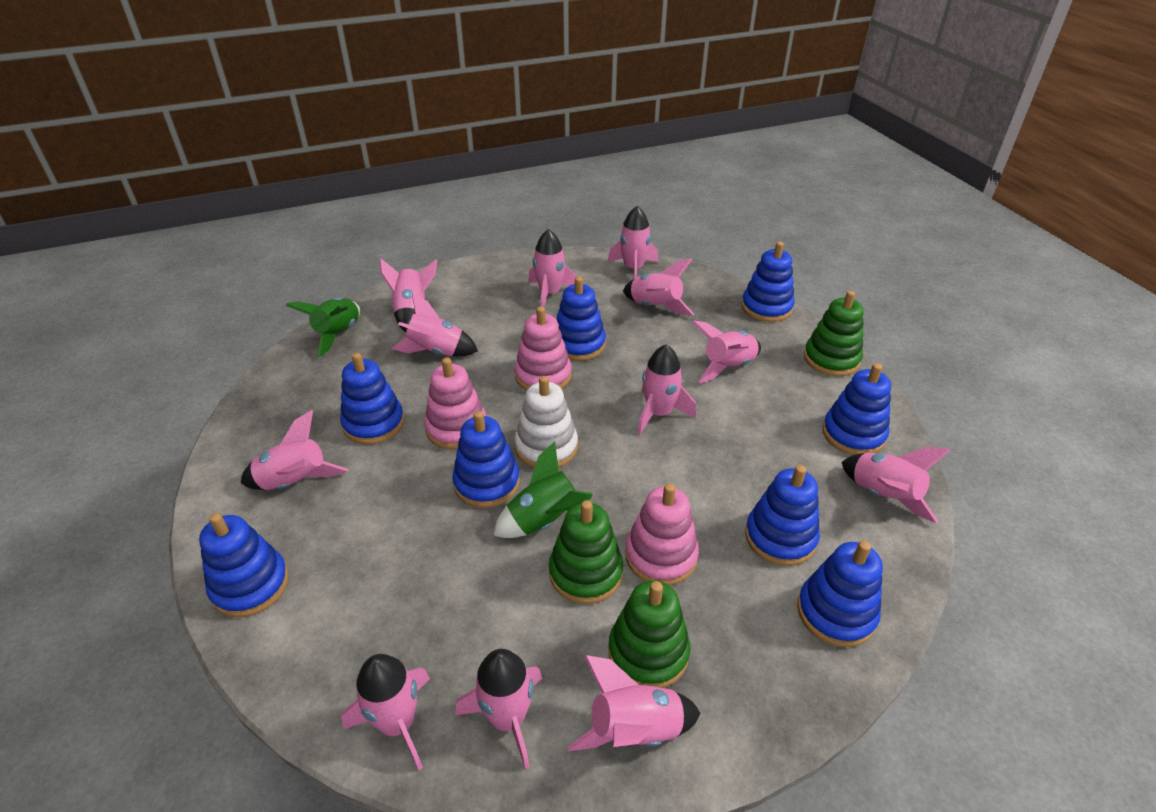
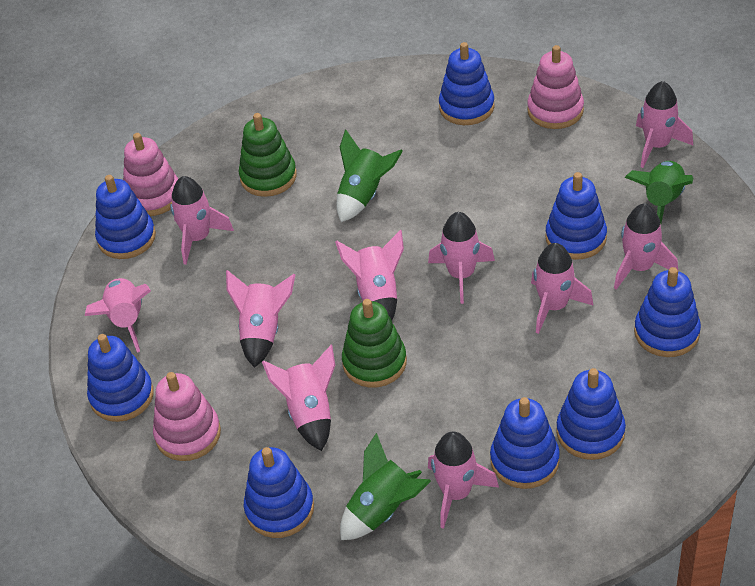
green rocket: [286,297,360,357] [493,442,593,538] = 2 -> [337,130,403,222] [340,433,431,540] [625,161,693,224] = 3
green stacking toy: [549,500,623,604] [609,580,690,688] [804,291,864,376] = 3 -> [239,113,297,197] [342,299,407,388] = 2
pink rocket: [241,410,348,490] [341,654,430,770] [379,258,437,332] [392,293,478,357] [455,649,542,770] [529,229,577,307] [567,655,701,751] [608,206,658,278] [623,258,694,316] [637,345,696,435] [692,321,761,383] [841,447,950,523] = 12 -> [85,278,151,353] [170,176,234,265] [226,270,295,368] [262,345,335,451] [335,230,404,320] [428,212,495,304] [428,432,499,529] [531,243,594,334] [614,203,678,290] [636,81,693,168] = 10
white stacking toy: [515,376,578,468] = 1 -> none = 0

